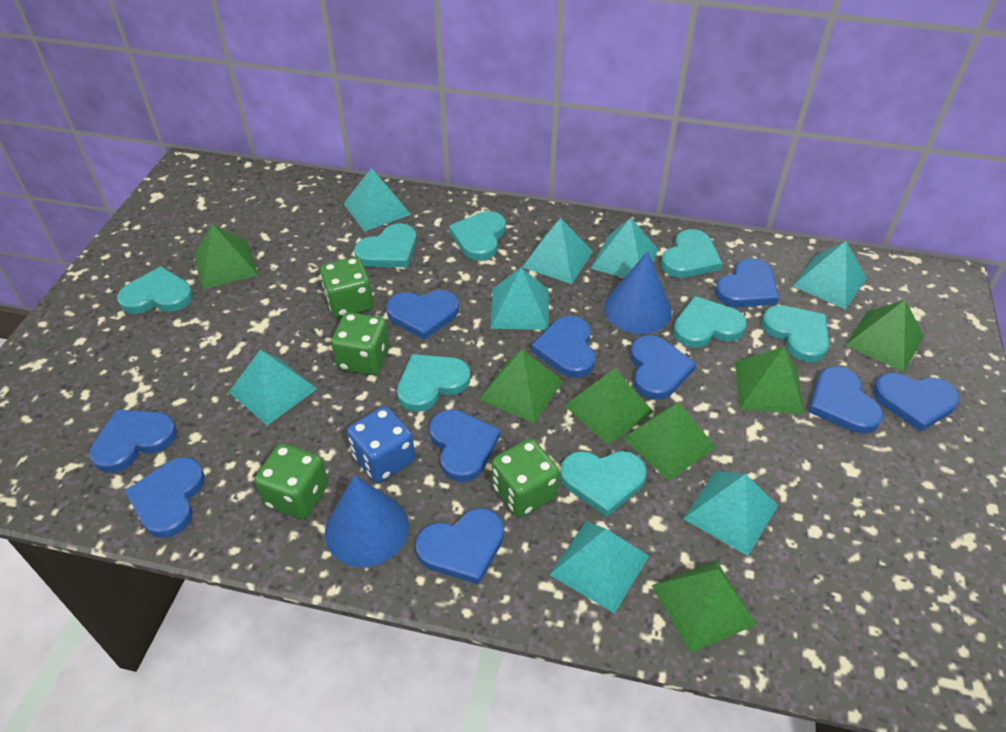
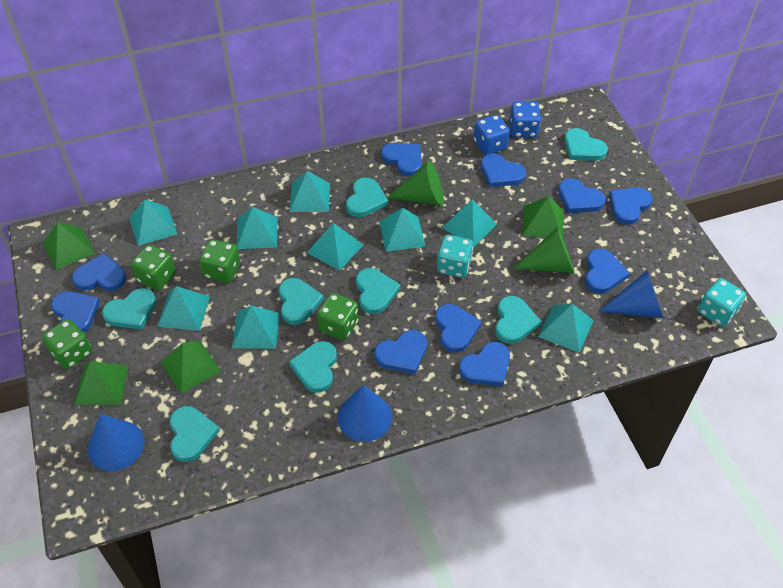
blue cone: [325,475,409,567] [604,251,672,334] = 2 -> [88,414,145,471] [338,385,392,442] [599,270,664,319] = 3
blue dice: [347,406,415,483] = 1 -> [474,115,510,155] [509,102,541,138] = 2
green cone: none = 0 -> [387,161,444,206] [513,227,575,273] = 2
green pyramid: [194,224,258,289] [479,349,563,424] [564,368,654,445] [623,403,716,481] [652,560,757,653] [735,347,804,414] [845,300,924,372] = 7 -> [43,222,95,270] [75,361,128,405] [161,341,221,394] [522,196,564,238] = 4
turquoise dice: none = 0 -> [437,235,473,278] [698,278,746,327] = 2
turquoise pyramid: [229,350,317,425] [343,168,411,232] [490,268,549,330] [522,218,593,284] [549,521,649,613] [591,218,659,278] [683,471,778,556] [793,241,867,309] = 8 -> [129,200,177,246] [157,286,210,331] [232,306,280,349] [236,207,278,249] [289,171,330,212] [307,223,363,271] [379,208,426,252] [442,200,497,247] [538,304,594,353] = 9

